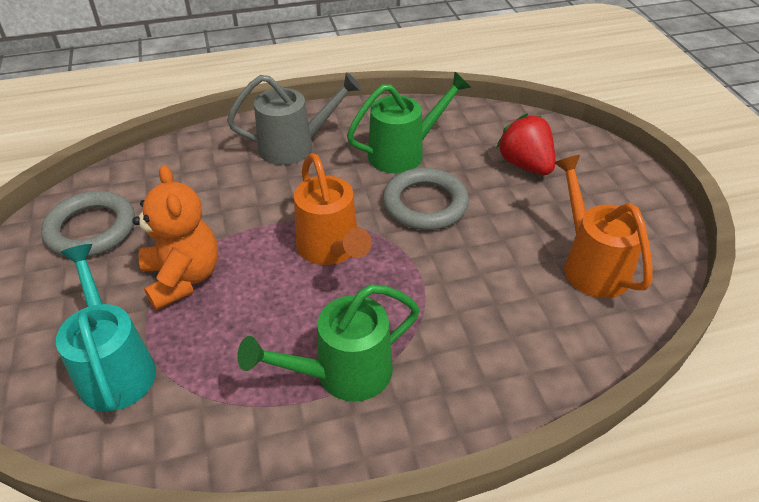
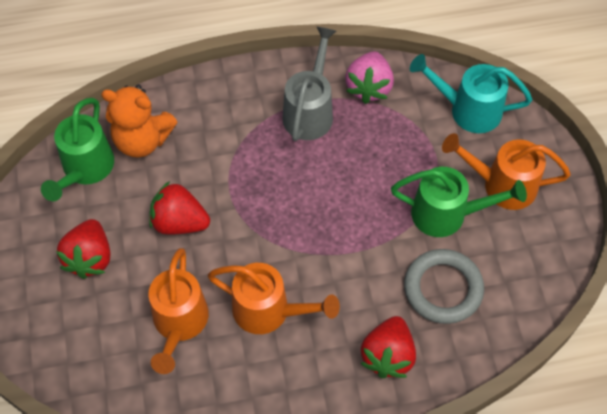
grey ring: [41,191,135,257] [383,168,469,230] = 2 -> [404,249,484,324] = 1
orange watering can: [294,153,372,265] [554,155,653,298] = 2 -> [149,248,209,374] [208,263,340,334] [442,133,571,210] = 3
pink strawberry: none = 0 -> [345,51,394,104] = 1
red strawberry: [496,114,555,175] = 1 -> [56,219,110,279] [149,181,210,234] [360,316,416,378] = 3

